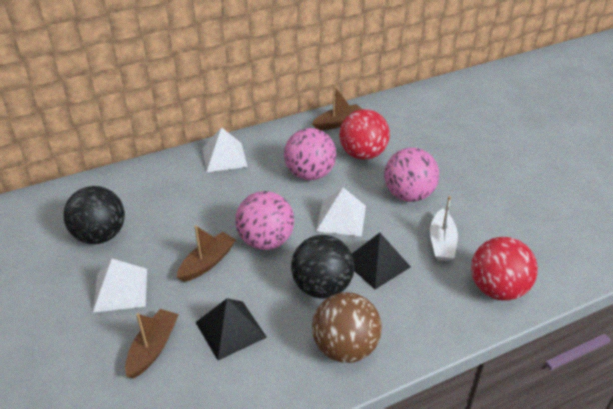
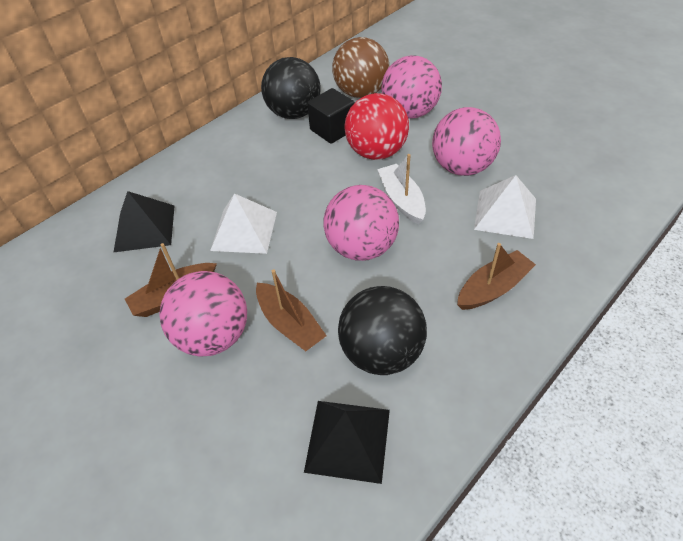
black cube: none = 0 -> [307,88,355,144] = 1
pink ball: [235,191,294,250] [284,128,336,180] [384,148,439,202] = 3 -> [159,271,247,357] [323,185,399,261] [381,55,442,119] [432,107,501,176] = 4
red ball: [339,109,390,160] [471,237,538,301] = 2 -> [345,93,409,160] = 1
white pyramid: [93,259,147,313] [202,127,247,172] [316,188,366,236] = 3 -> [210,193,277,254] [474,175,536,239] = 2

